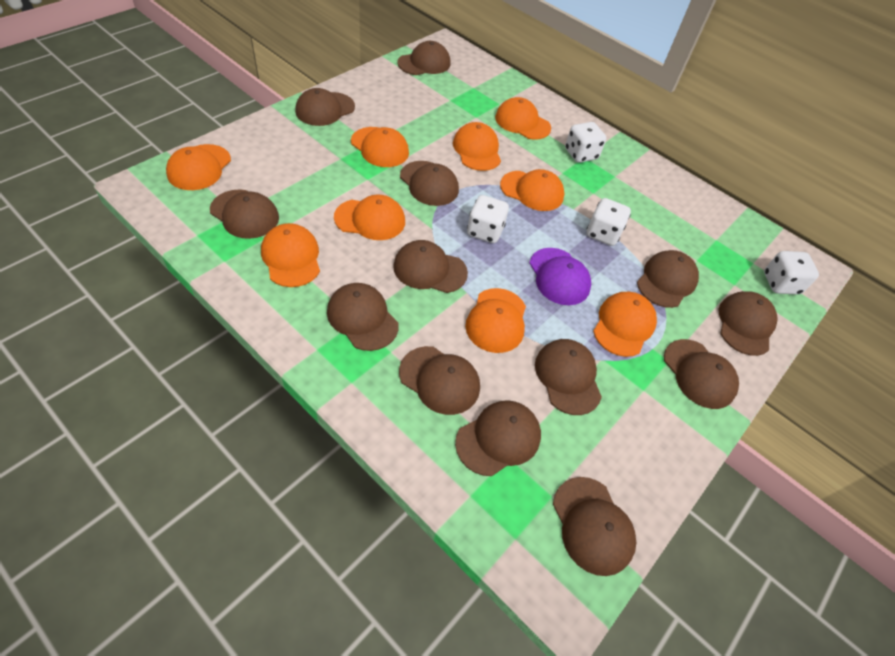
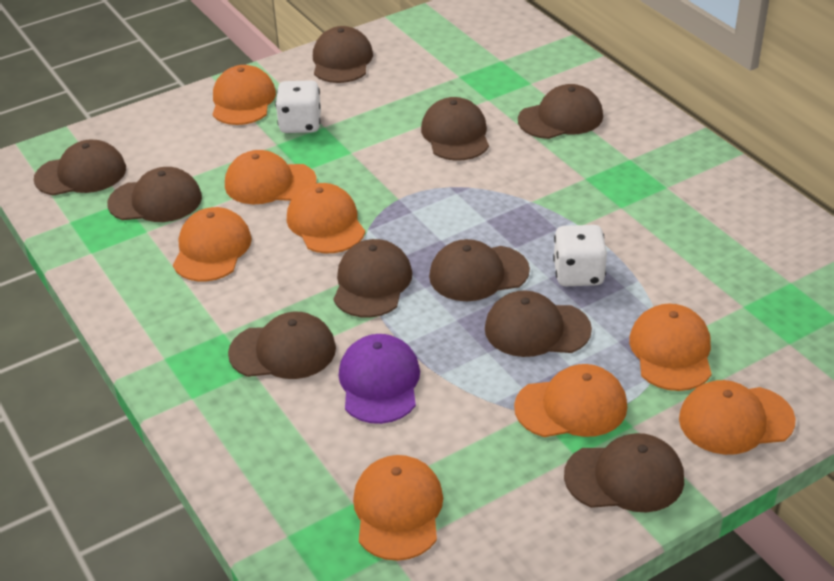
brown cap: [210,189,279,239] [295,88,355,126] [327,283,399,351] [393,240,468,293] [397,41,451,75] [399,346,480,415] [400,161,459,206] [455,400,541,476] [535,339,602,415] [553,477,636,576] [637,250,699,308] [664,339,739,409] [719,291,778,356] = 13 -> [34,140,126,196] [107,167,202,222] [228,312,336,379] [313,26,373,83] [334,239,412,318] [421,97,489,161] [429,239,530,301] [485,290,592,357] [518,84,603,139] [564,433,684,512] = 10
orange cap: [166,144,231,190] [261,223,320,287] [334,195,405,240] [351,127,409,167] [453,122,501,171] [465,288,526,353] [495,97,551,140] [500,169,565,211] [593,292,657,357] = 9 -> [173,207,252,281] [213,65,276,125] [225,150,317,204] [287,183,365,253] [353,455,443,561] [514,364,627,437] [629,304,712,391] [679,380,796,455] = 8
white dice: [467,195,509,243] [565,122,606,163] [587,198,631,246] [764,251,819,295] = 4 -> [275,80,321,133] [553,225,607,286] = 2

